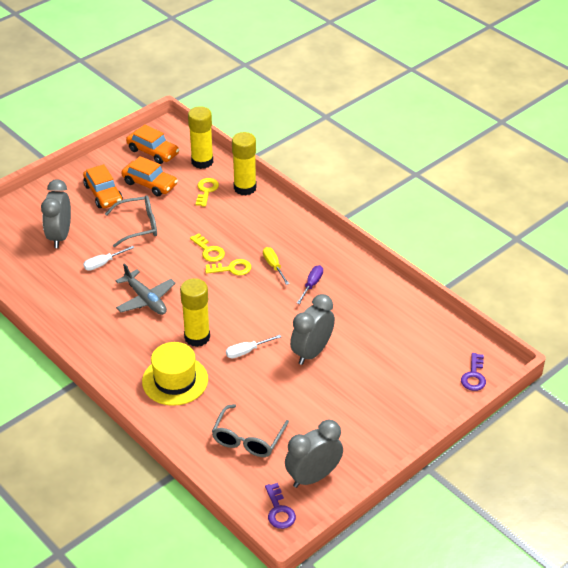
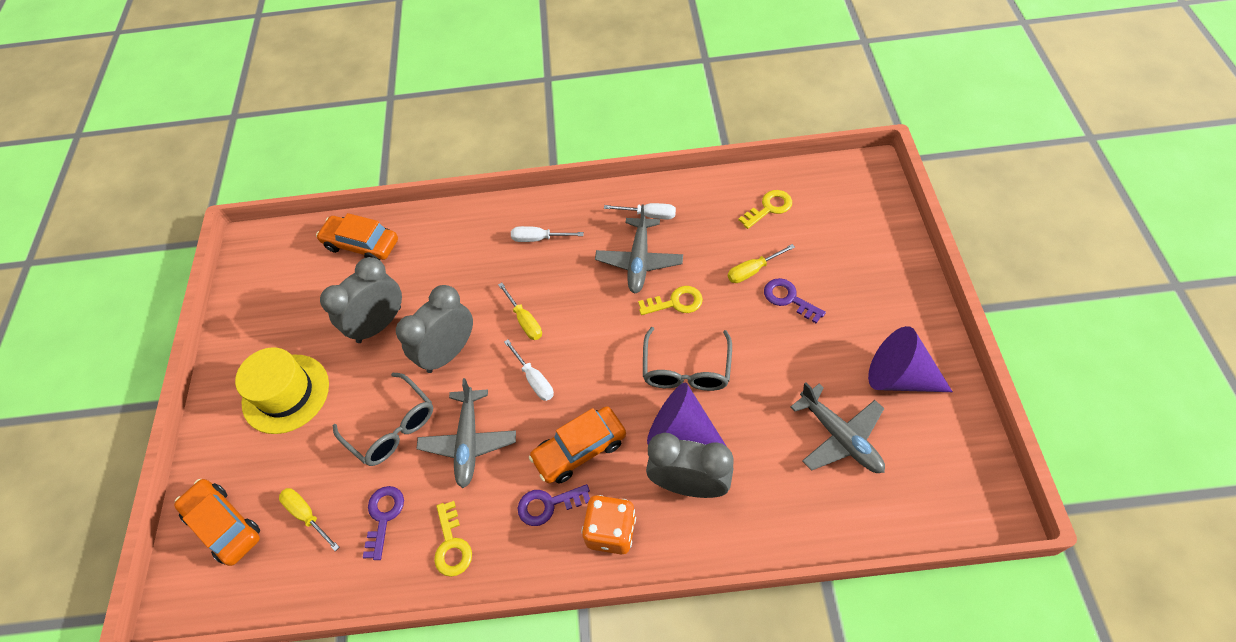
grey plane: [115,263,176,315] = 1 -> [416,378,516,488] [595,204,683,294] [790,382,885,473] = 3
orange dice: none = 0 -> [582,495,636,554] = 1
purple cone: none = 0 -> [647,382,726,446] [868,326,953,392] = 2
purple key: [265,483,296,529] [461,353,486,391] = 2 -> [363,486,404,560] [518,484,590,526] [764,278,826,324] = 3
purple screwdriver: [297,265,323,304] = 1 -> none = 0
white screwdriver: [83,246,135,271] [226,335,281,358] = 2 -> [504,339,554,401] [511,226,584,242] [604,203,676,219] = 3
yellow glue stick: [180,278,210,347] [188,106,213,169] [232,132,257,195] = 3 -> none = 0
yellow screwdriver: [263,247,289,285] = 1 -> [279,488,339,551] [498,283,542,340] [728,244,795,283] = 3

